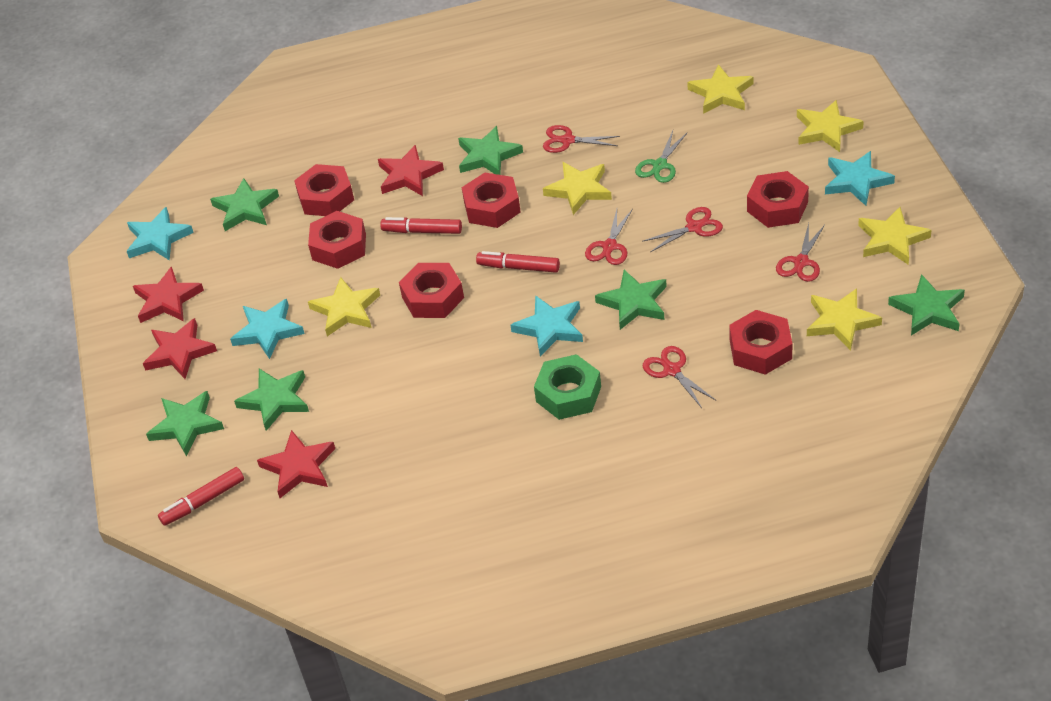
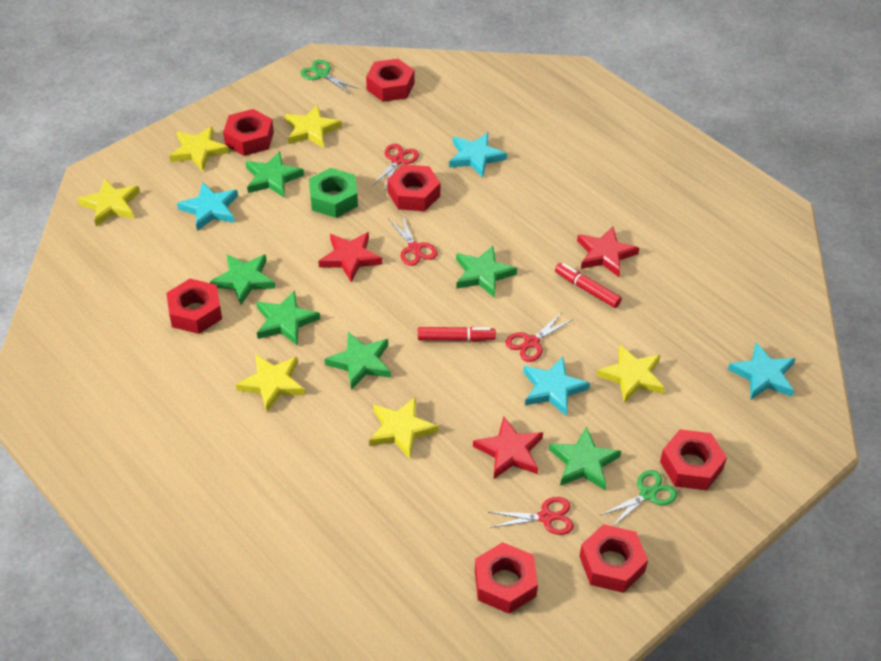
green scissors: [635,131,688,183] = 1 -> [300,60,359,94] [601,470,677,526] = 2
red marker: [158,467,244,526] [380,217,462,234] [476,251,560,273] = 3 -> [418,327,496,342] [555,263,622,308] = 2
red nut: [294,164,354,216] [308,211,366,269] [399,263,464,318] [462,173,521,228] [729,310,793,375] [747,171,809,228] = 6 -> [166,279,222,334] [223,109,274,156] [366,59,414,102] [387,164,440,211] [475,542,538,614] [579,524,648,593] [660,429,727,490] = 7
red scissors: [543,125,620,153] [585,209,633,265] [642,207,723,252] [643,346,716,408] [776,223,825,282] = 5 -> [372,144,419,189] [389,216,438,266] [488,497,574,535] [505,312,572,362] = 4
red star: [133,266,204,323] [143,318,217,379] [257,430,335,498] [378,145,444,196] = 4 -> [318,232,382,282] [473,417,543,479] [577,226,639,277] = 3

